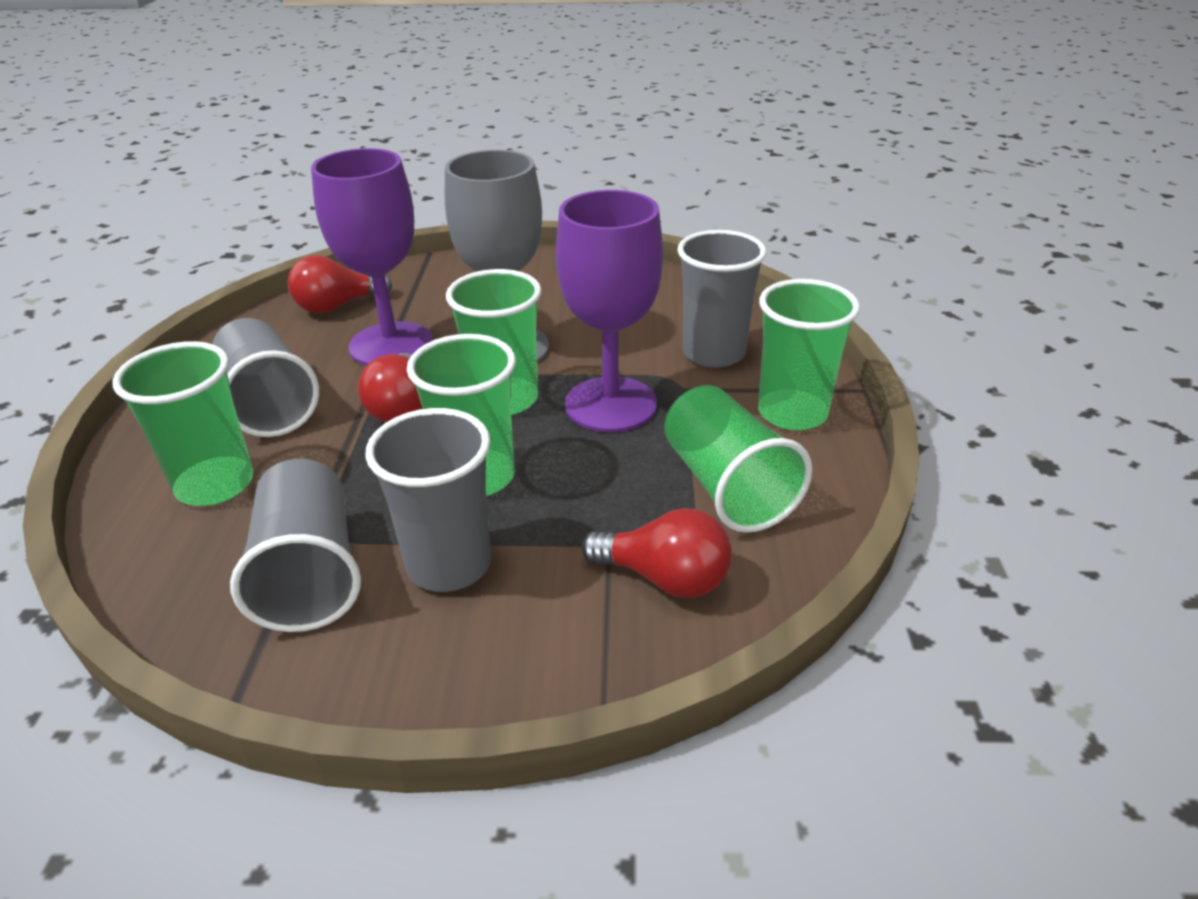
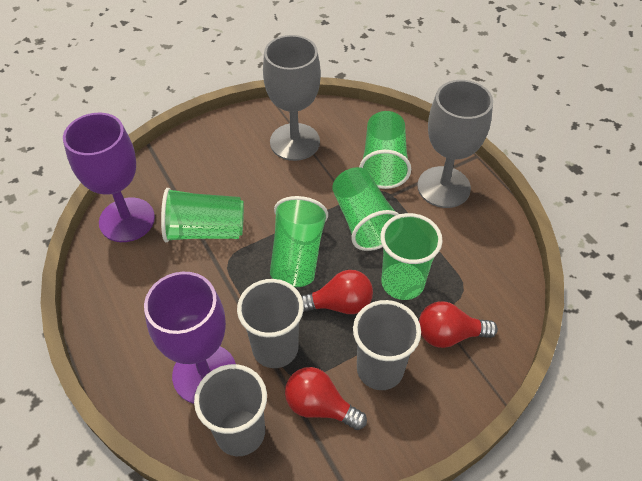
grey cup: [213,318,319,437] [230,459,361,632] [365,408,492,592] [677,230,767,368] = 4 -> [194,364,267,456] [237,279,304,368] [353,300,421,390] = 3
grey goblet: [445,150,549,362] = 1 -> [263,35,321,161] [417,80,493,208] = 2

